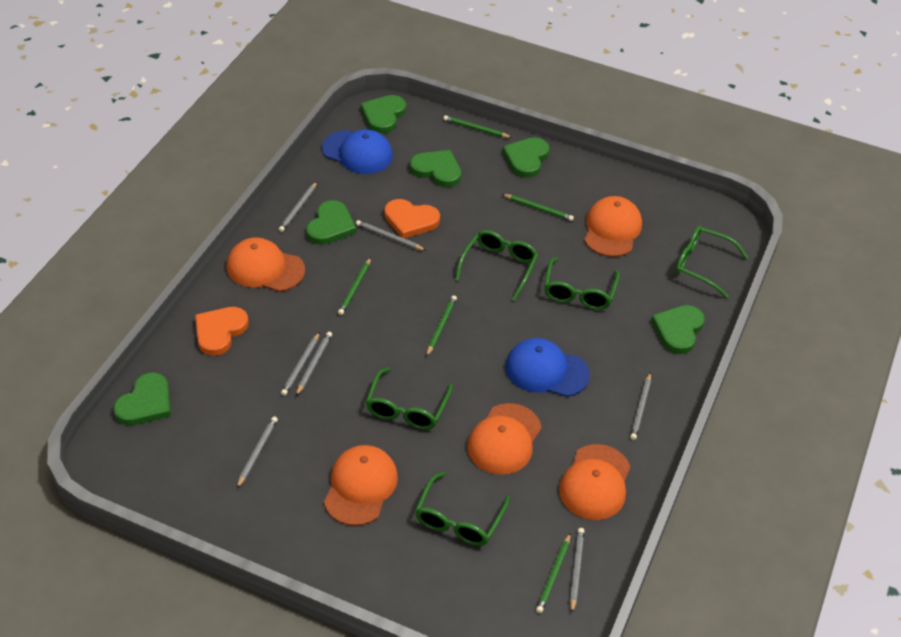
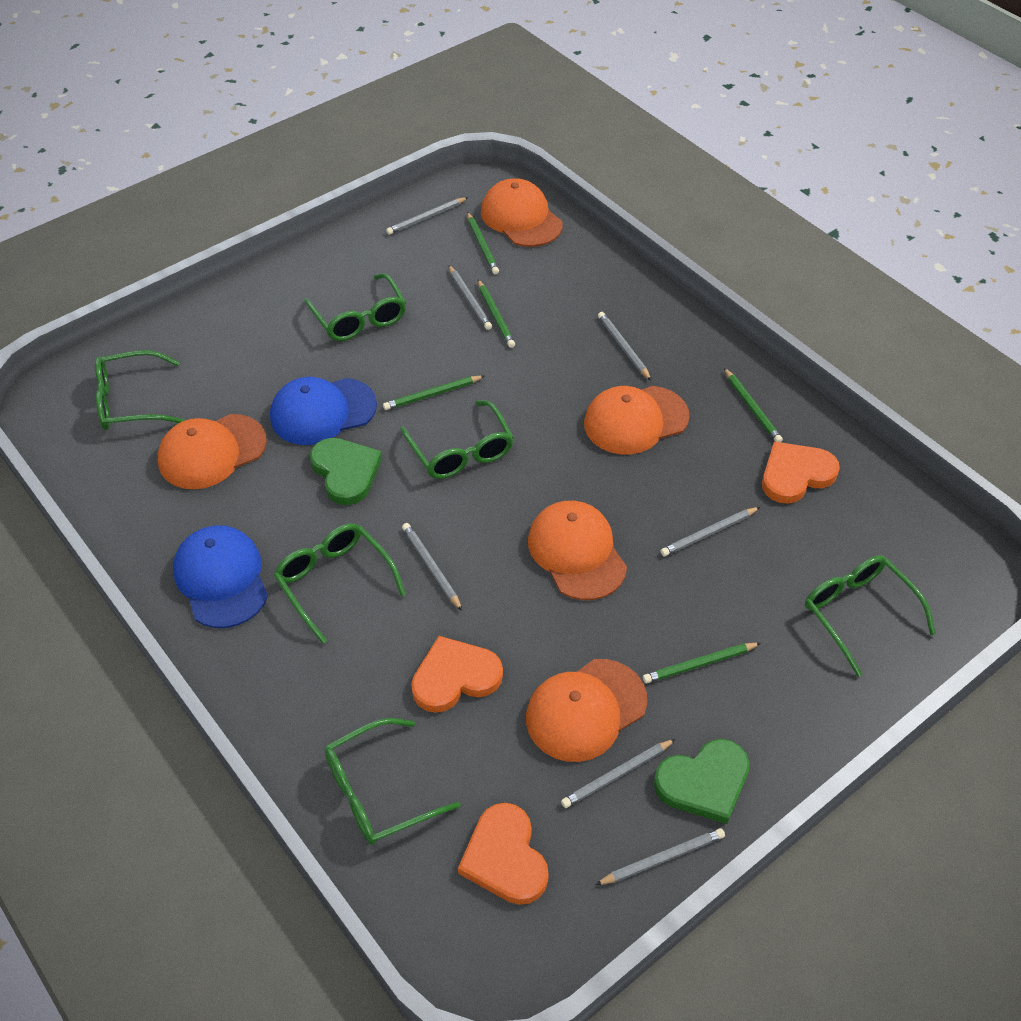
green glasses: [366,367,453,430] [415,472,510,546] [455,230,538,301] [544,257,620,310] [675,226,749,298] = 5 -> [95,350,185,430] [274,523,406,644] [304,273,406,341] [324,718,461,845] [400,400,514,479] [805,555,936,677] = 6
green heart: [113,373,171,425] [306,200,356,245] [361,95,406,133] [410,150,461,187] [502,137,549,178] [651,305,705,354] = 6 -> [310,438,382,505] [654,739,750,824] = 2
orange heart: [195,307,249,356] [384,199,440,238] = 2 -> [411,636,503,713] [458,803,549,905] [762,441,840,504] = 3

